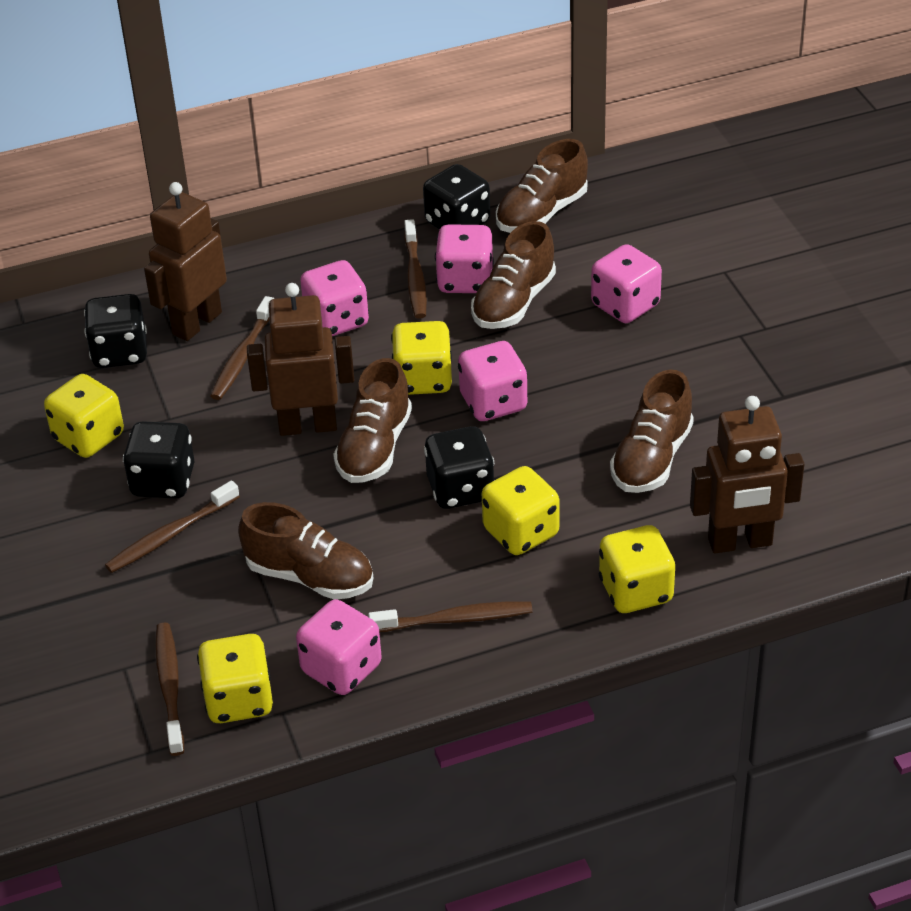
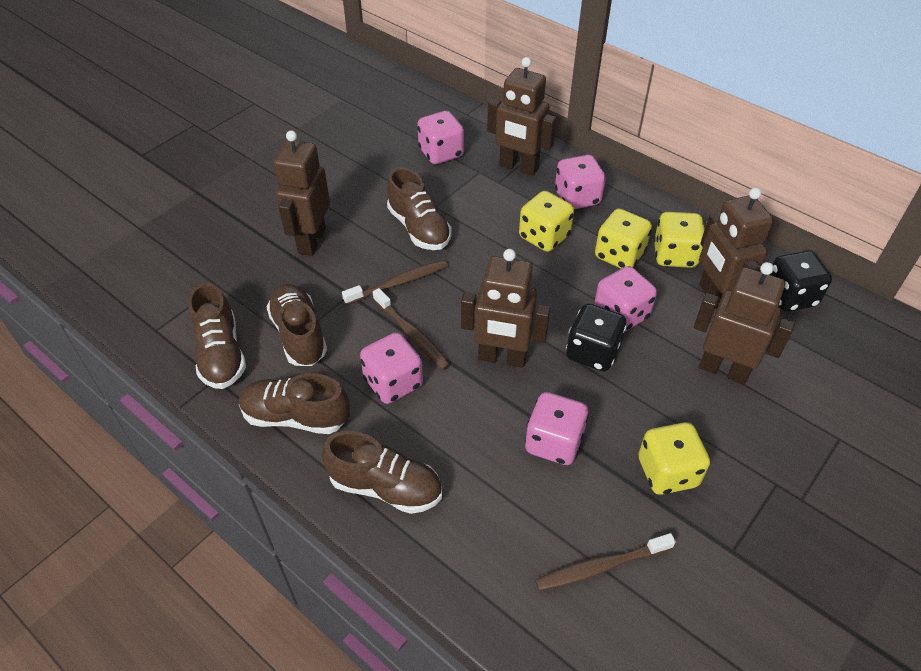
black dice: [84,294,147,368] [123,421,195,498] [423,164,490,230] [424,426,494,509] = 4 -> [566,304,627,371] [769,251,832,312] = 2
brown robot: [144,182,227,341] [247,283,354,436] [690,396,804,553] = 3 -> [274,130,330,256] [461,249,551,368] [487,57,556,176] [694,262,795,384] [699,188,773,310] = 5
brown toothbrush: [105,481,240,573] [155,622,184,756] [211,296,274,400] [368,601,533,632] [404,219,427,319] = 5 -> [342,260,448,305] [373,288,450,370] [535,533,676,591] = 3
yellow dice: [44,374,124,458] [197,634,273,723] [391,321,452,395] [482,466,559,555] [599,525,675,613] = 5 -> [519,191,574,252] [595,209,652,269] [639,422,710,495] [654,212,704,268] = 4

